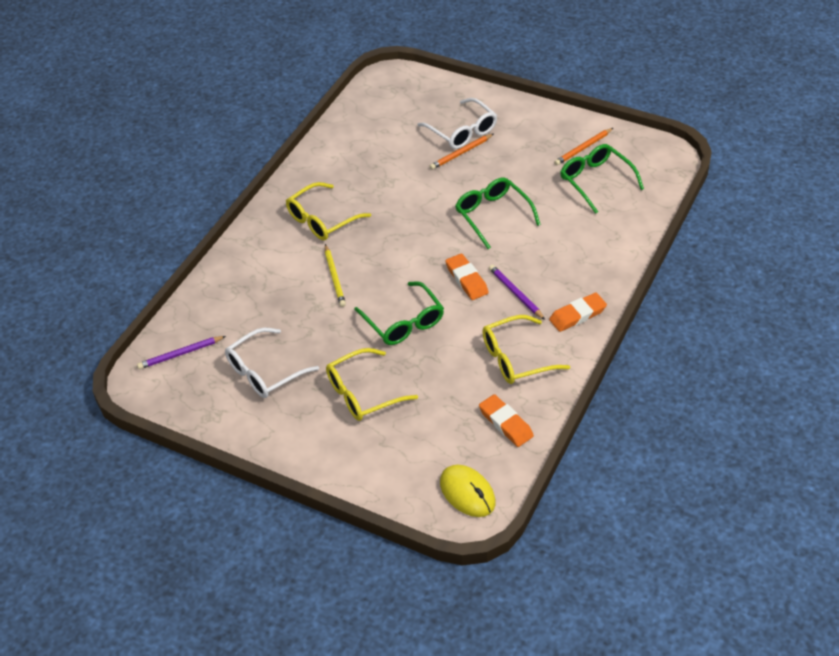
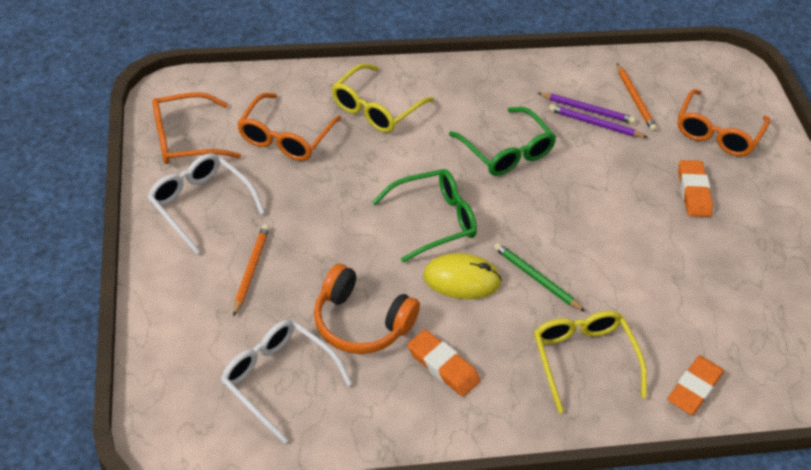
green glasses: [354,281,444,345] [455,177,541,249] [560,144,644,214] = 3 -> [372,169,477,262] [449,107,556,176] = 2
green pencil: none = 0 -> [494,243,585,312] = 1
orange glasses: none = 0 -> [152,92,241,164] [237,93,341,161] [677,89,770,156] = 3
orange headphones: none = 0 -> [314,264,420,354] = 1
yellow glasses: [286,182,371,240] [326,348,418,421] [482,315,570,384] = 3 -> [332,63,434,133] [534,311,647,414] = 2
yellow pencil: [325,244,346,307] = 1 -> none = 0

